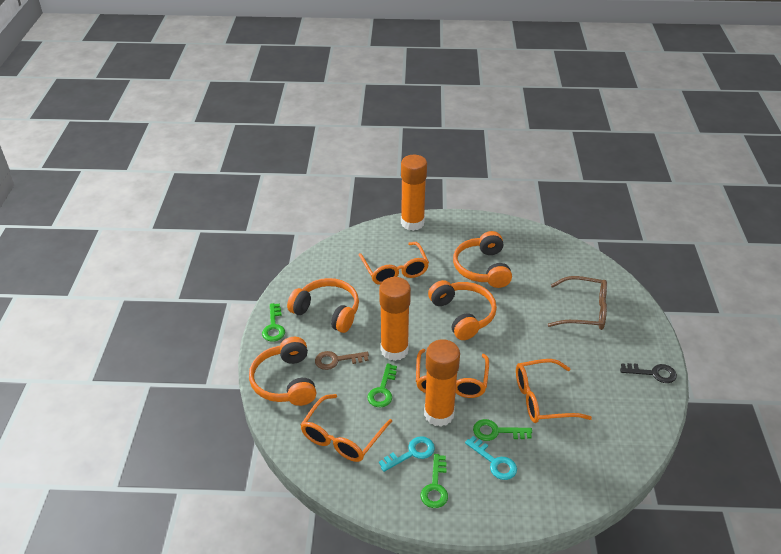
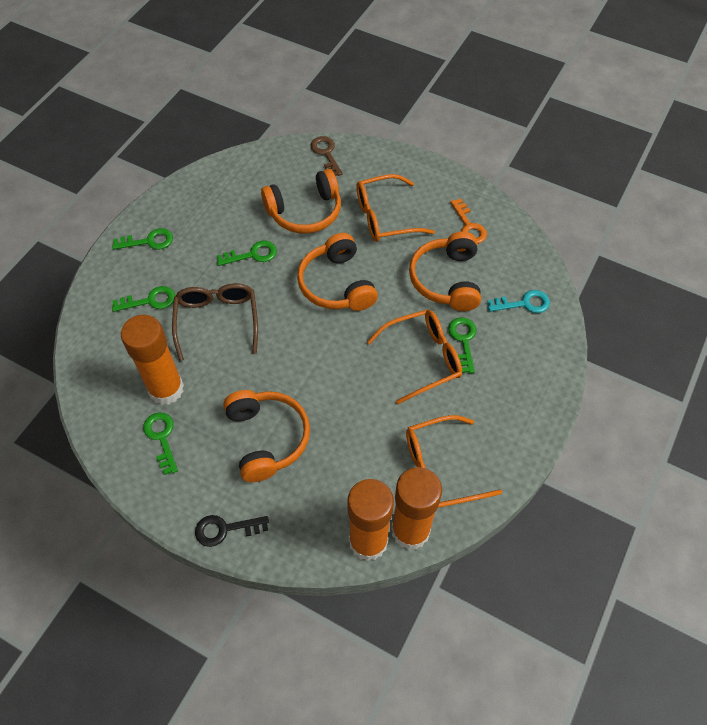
green key: [262,303,285,342] [367,363,397,407] [420,454,448,508] [473,419,532,441] = 4 -> [112,228,173,250] [112,286,175,312] [143,413,178,475] [217,241,277,266] [448,317,477,373] = 5
orange glasses: [300,394,392,462] [359,242,429,285] [416,349,489,398] [516,359,592,423] = 4 -> [356,174,435,242] [367,310,462,404] [406,415,502,508] = 3
orange key: none = 0 -> [450,199,487,244] = 1
turquoise key: [379,436,435,472] [465,436,517,480] = 2 -> [487,290,550,313] = 1

